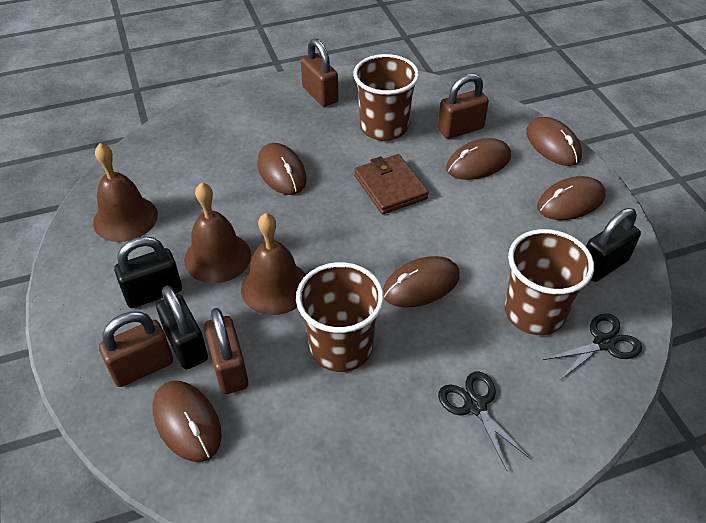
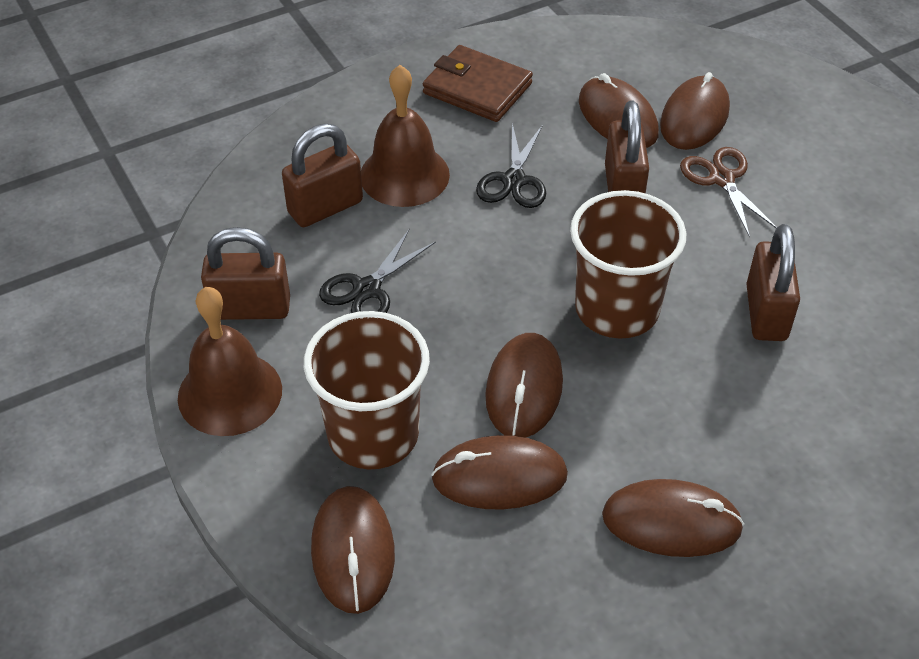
black padlock: [114,236,182,308] [156,286,208,369] [586,208,641,282] = 3 -> none = 0
brown bell: [93,143,158,242] [184,183,251,283] [241,213,306,315] = 3 -> [178,287,282,436] [361,65,450,207] = 2
brown cup: [296,262,384,372] [353,54,419,141] [505,229,594,335] = 3 -> [304,311,430,469] [570,190,686,339] = 2
brown scissors: none = 0 -> [680,147,777,237] = 1

